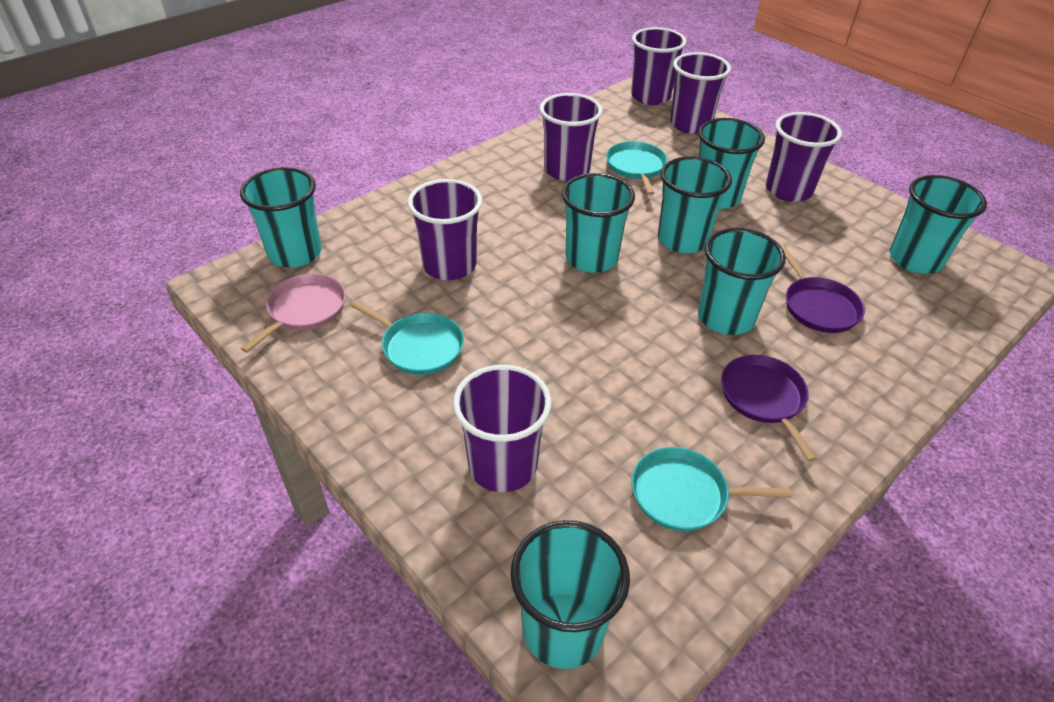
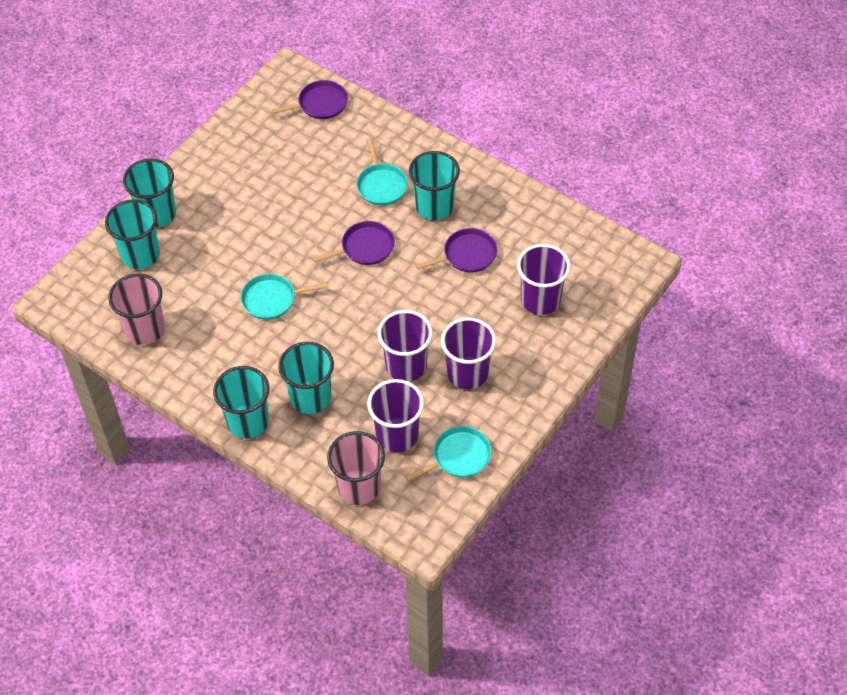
pink cup: none = 0 -> [108,273,165,345] [327,431,385,505] = 2
pink pan: [241,274,346,353] = 1 -> none = 0
purple cup: [408,179,482,280] [453,365,551,492] [540,93,603,181] [631,27,687,105] [670,52,731,134] [766,112,842,202] = 6 -> [367,379,424,452] [378,310,433,382] [441,317,496,390] [517,244,570,315] = 4
purple pan: [721,355,817,462] [782,246,865,333] = 2 -> [270,80,348,119] [313,221,395,265] [416,228,497,272] = 3
turquoise cup: [240,167,322,268] [511,520,630,669] [562,173,635,273] [658,156,732,253] [698,118,765,209] [698,228,786,335] [890,175,987,274] = 7 -> [105,199,160,269] [123,158,176,228] [213,366,269,439] [278,342,334,414] [409,151,460,220] = 5

